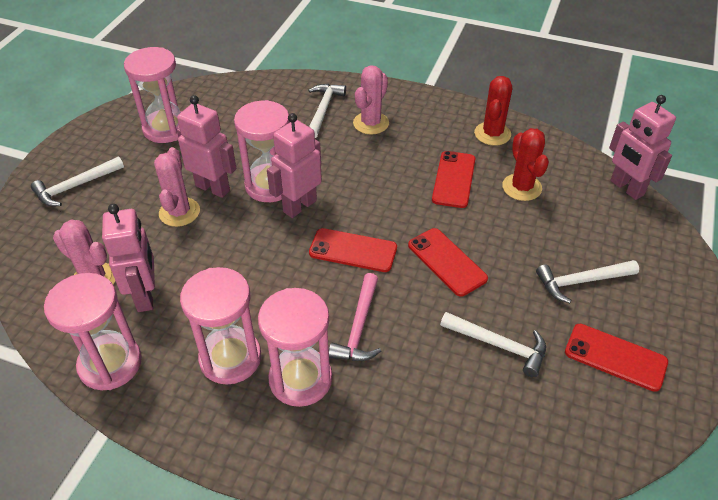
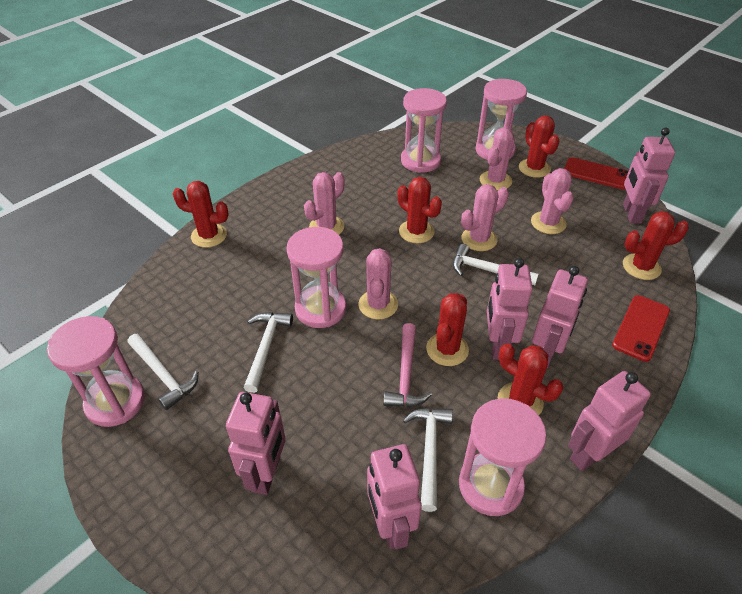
pink cactus: [53,220,115,285] [154,147,200,227] [353,65,389,135] = 3 -> [304,172,344,234] [359,248,398,319] [461,184,509,251] [480,127,515,191] [531,168,574,234] = 5
pink robot: [102,204,155,312] [177,95,237,198] [267,113,322,218] [609,95,676,200] = 4 -> [226,392,286,495] [367,444,422,549] [487,258,533,360] [532,266,588,368] [568,371,651,471] [623,128,675,224] = 6
red cactus: [474,76,512,146] [502,128,549,201] = 2 -> [173,181,229,248] [397,177,442,243] [426,293,469,366] [498,343,563,415] [519,115,560,178] [623,211,689,280] = 6
red phone: [309,228,397,272] [408,228,488,297] [432,151,476,208] [565,324,668,392] = 4 -> [564,157,628,190] [612,295,670,362] = 2

